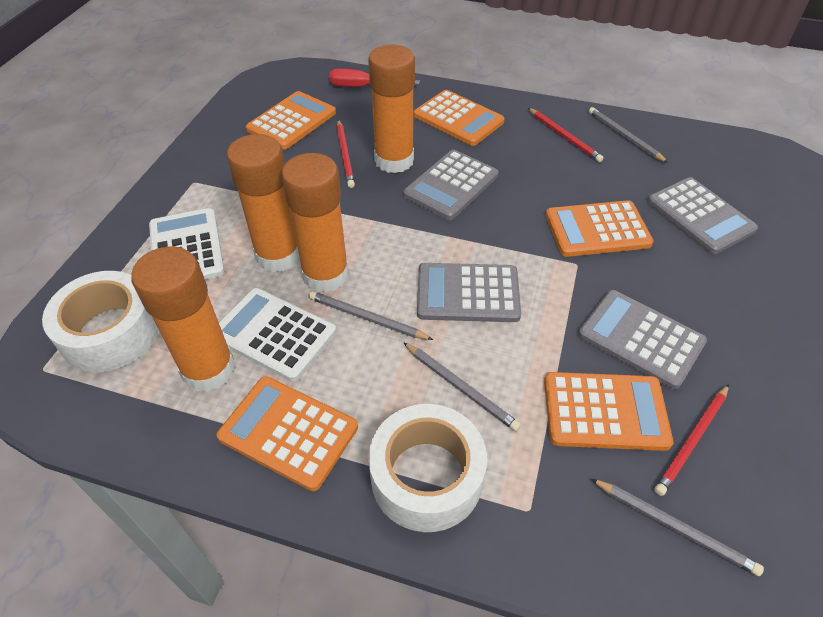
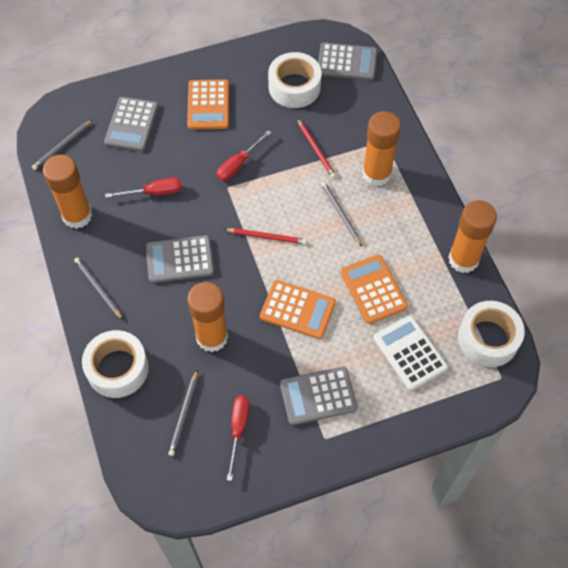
orange calculator: [217,376,358,491] [246,91,336,150] [414,90,505,146] [544,372,673,451] [546,200,653,257] = 5 -> [187,79,229,129] [260,280,336,339] [341,255,408,324] = 3
red pencil: [337,119,355,188] [528,108,604,162] [654,384,729,496] = 3 -> [224,228,307,244] [297,118,336,178] = 2
red screwdriver: [329,69,420,87] = 1 -> [105,178,182,198] [217,130,271,181] [227,395,250,481] = 3
white calculator: [149,208,225,280] [219,288,336,382] = 2 -> [373,315,448,391] = 1
white tape: [42,271,159,372] [369,404,487,532] = 2 -> [82,330,149,398] [268,52,322,108] [458,301,525,367] = 3

